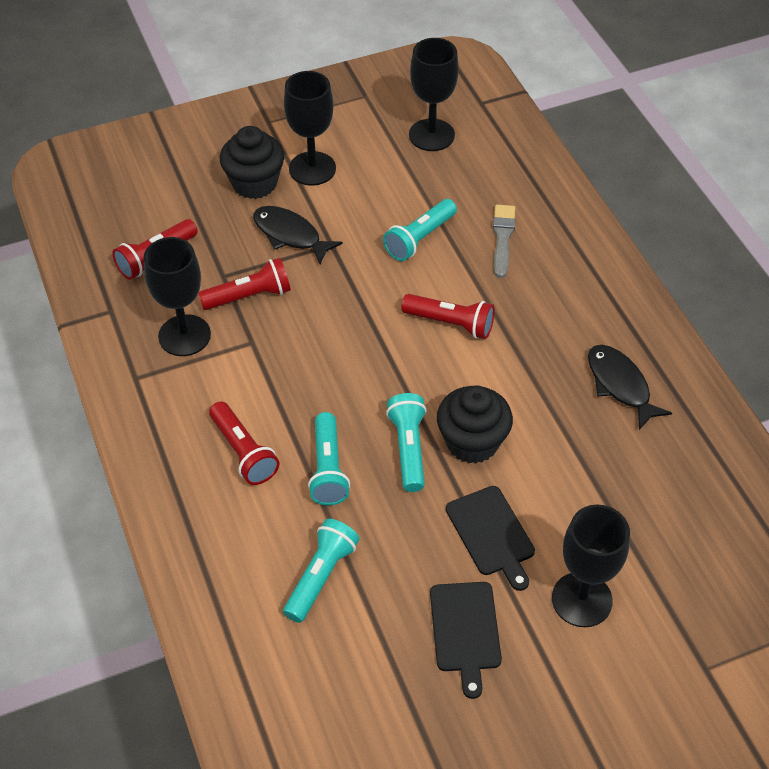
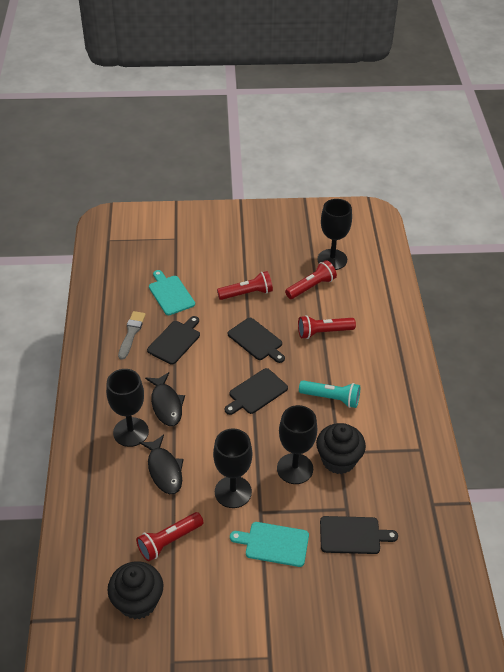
black cutting board: [430,582,502,699] [446,486,535,591] = 2 -> [147,316,200,365] [225,368,288,415] [228,318,285,363] [320,516,398,554] = 4
turquoise cutting board: none = 0 -> [149,270,195,315] [230,522,309,567] = 2
turquoise flashlight: [283,519,359,623] [308,412,350,505] [383,199,457,261] [386,393,427,492] = 4 -> [299,381,360,408] = 1

